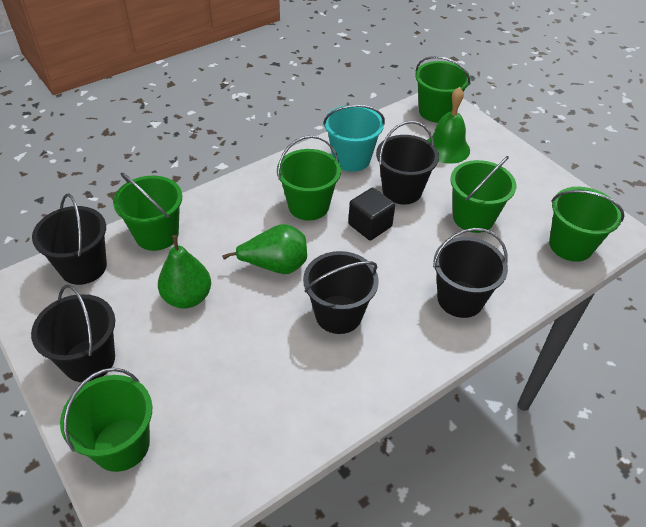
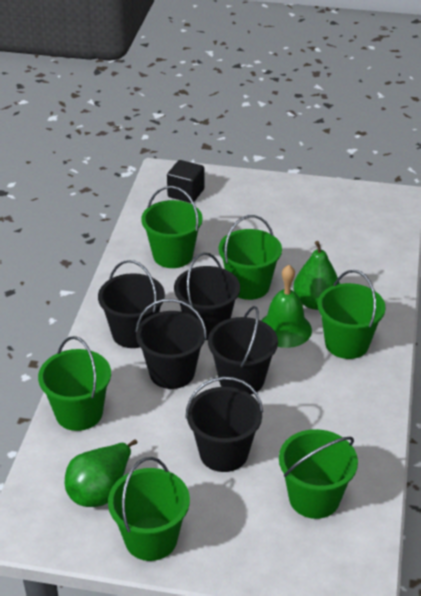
turquoise bucket: [323,105,385,172] = 1 -> none = 0

